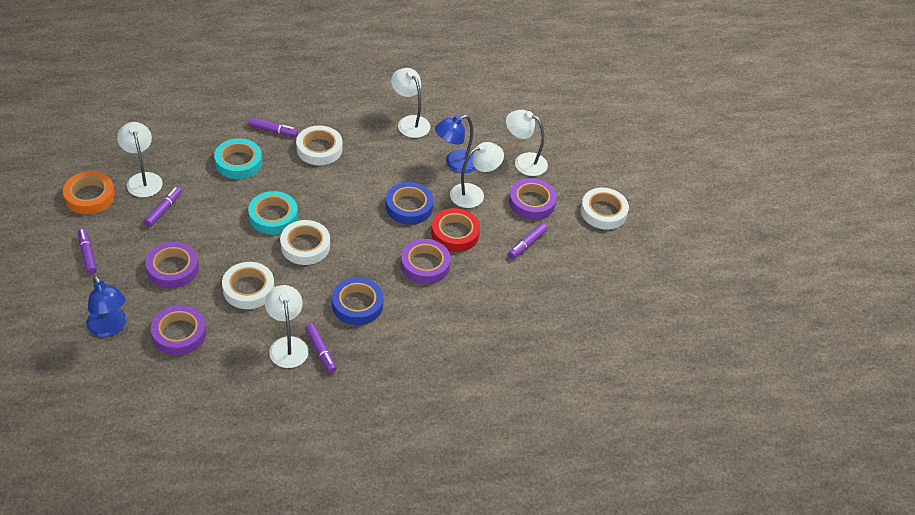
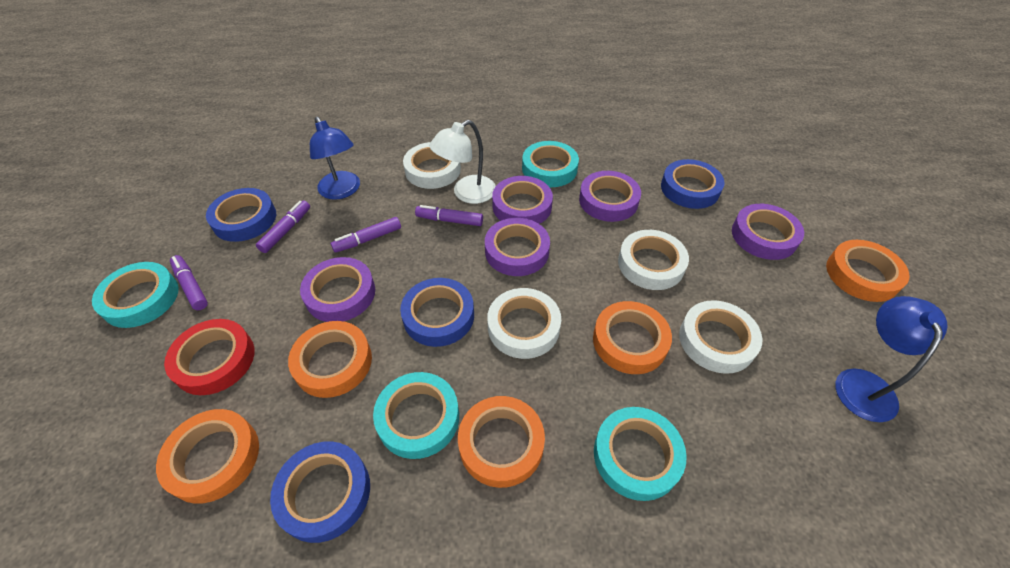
blue tape: [332,277,383,325] [386,182,434,225] = 2 -> [206,188,276,242] [270,441,370,543] [400,278,474,347] [661,159,725,209] = 4
orange tape: [63,171,115,214] = 1 -> [156,409,259,504] [288,321,372,398] [458,396,545,488] [593,301,672,374] [826,240,909,302] = 5
purple marker: [78,228,97,274] [144,187,182,227] [249,117,298,137] [305,324,337,373] [508,223,547,259] = 5 -> [170,255,208,310] [256,200,310,253] [331,217,401,253] [415,205,483,226] = 4
purple tape: [146,242,199,288] [151,305,206,355] [401,239,451,284] [509,178,557,220] = 4 -> [300,257,375,322] [485,218,550,276] [492,176,553,224] [579,171,641,222] [732,204,804,260] = 5
turquoise tape: [214,138,262,179] [248,191,298,235] = 2 -> [92,262,179,328] [373,372,459,459] [522,141,579,187] [594,407,687,501] = 4
white lamp: [117,122,163,197] [265,285,309,368] [391,68,430,138] [450,142,504,208] [506,110,548,176] = 5 -> [429,120,496,204] = 1

